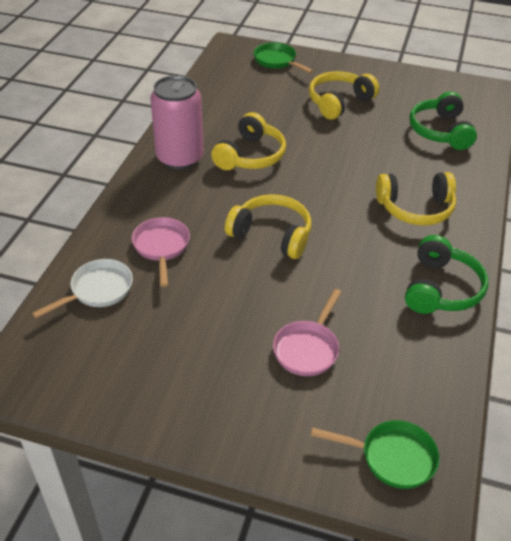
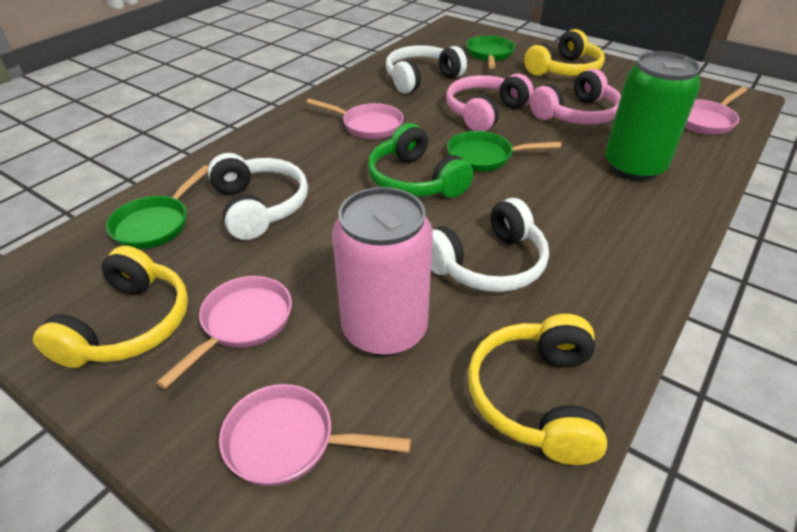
green can: none = 0 -> [605,51,701,181] = 1
green headphones: [405,235,488,314] [409,91,477,150] = 2 -> [368,123,473,198] = 1
green pan: [254,42,313,73] [311,420,439,489] = 2 -> [106,165,208,249] [447,131,561,172] [466,35,515,69] = 3
pink headphones: none = 0 -> [446,74,534,131] [530,69,621,124] = 2
pink pan: [132,217,190,287] [273,289,341,376] = 2 -> [156,276,292,389] [219,384,411,486] [306,98,404,139] [685,87,747,135] = 4
white headphones: none = 0 -> [208,153,308,240] [386,45,467,93] [431,198,549,292] = 3
white pan: [32,259,133,319] = 1 -> none = 0
yellow headphones: [211,112,286,170] [225,194,311,259] [309,71,379,120] [376,172,456,226] = 4 -> [33,246,188,368] [468,314,607,465] [524,29,605,76] = 3

